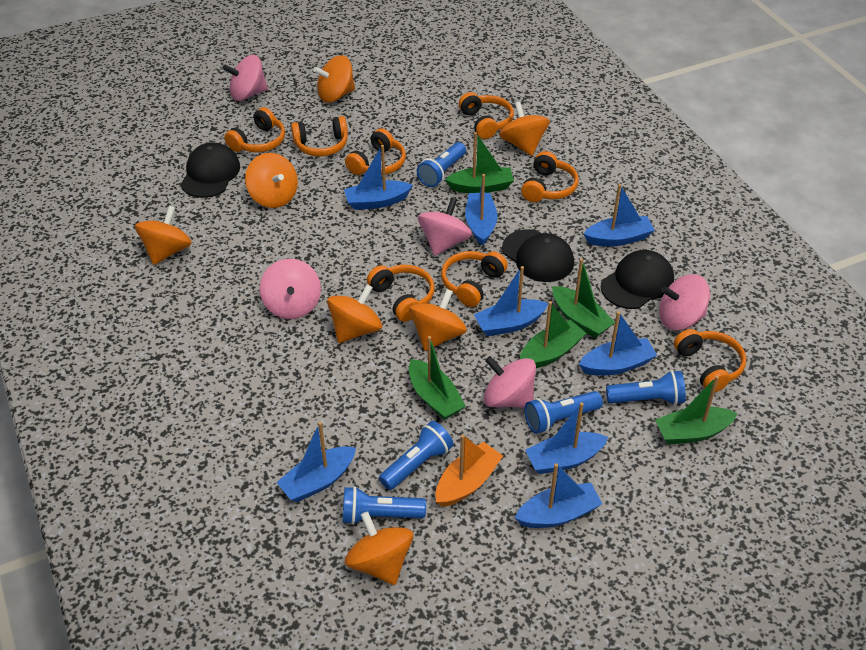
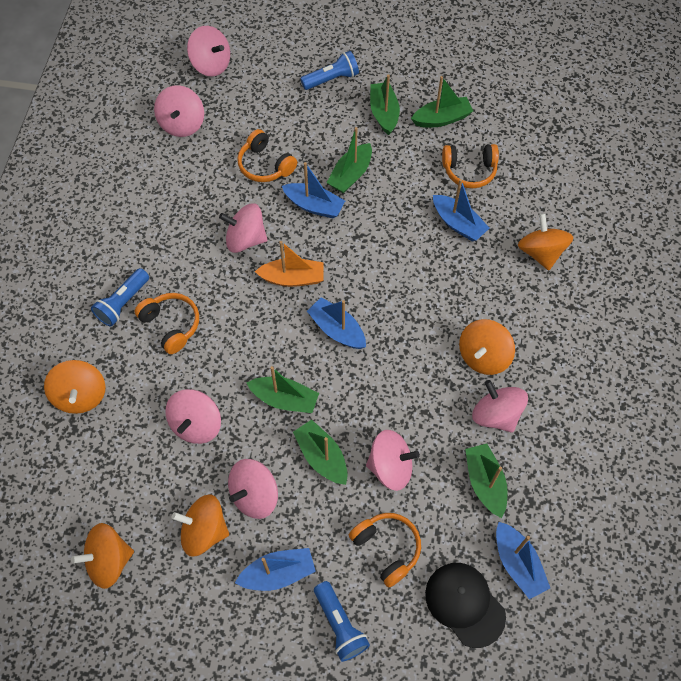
black cap: [180,143,240,198] [502,229,574,282] [601,250,674,309] = 3 -> [425,563,506,648] = 1
blue boat: [276,422,356,502] [344,145,413,210] [465,174,498,246] [474,266,548,336] [515,463,602,528] [525,402,608,474] [579,311,657,375] [583,184,655,246] = 8 -> [235,548,316,591] [282,162,345,219] [307,297,366,349] [433,179,489,241] [496,522,550,599] = 5
blue flashlight: [343,486,426,525] [379,421,453,490] [417,142,466,187] [525,391,603,434] [606,370,686,405] = 5 -> [91,268,149,327] [300,51,359,90] [314,581,370,662] = 3
green boat: [409,336,466,420] [445,132,514,193] [520,301,586,368] [552,258,615,338] [655,376,738,445] = 5 -> [246,366,319,413] [293,420,348,485] [327,127,372,193] [370,74,400,135] [411,76,473,128] [465,444,508,518] = 6
orange headphones: [224,107,285,152] [291,116,348,157] [345,128,406,175] [367,265,435,322] [441,251,508,307] [459,92,514,139] [521,151,579,202] [674,329,747,392] = 8 -> [134,293,199,354] [237,129,297,182] [349,513,421,588] [442,144,499,188] = 4
orange spinning top: [135,206,192,265] [245,153,298,208] [313,55,355,103] [327,284,382,343] [345,511,413,585] [409,289,467,351] [499,102,550,156] = 7 -> [44,360,106,414] [71,523,134,589] [172,495,229,557] [459,319,515,375] [518,213,573,270] = 5
pink spinning top: [223,55,268,101] [260,259,321,319] [418,197,472,256] [483,356,536,408] [659,274,710,331] = 5 -> [154,85,204,137] [165,389,221,444] [187,26,230,77] [219,203,267,253] [228,459,278,519] [366,430,420,491] [472,380,528,433] = 7

